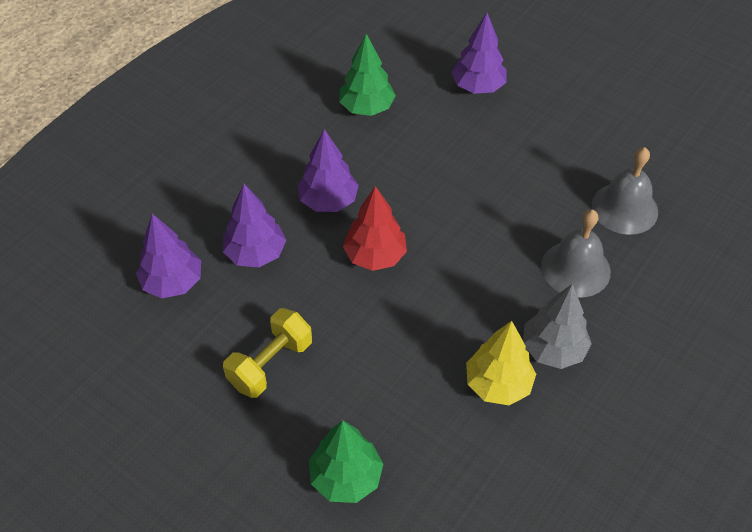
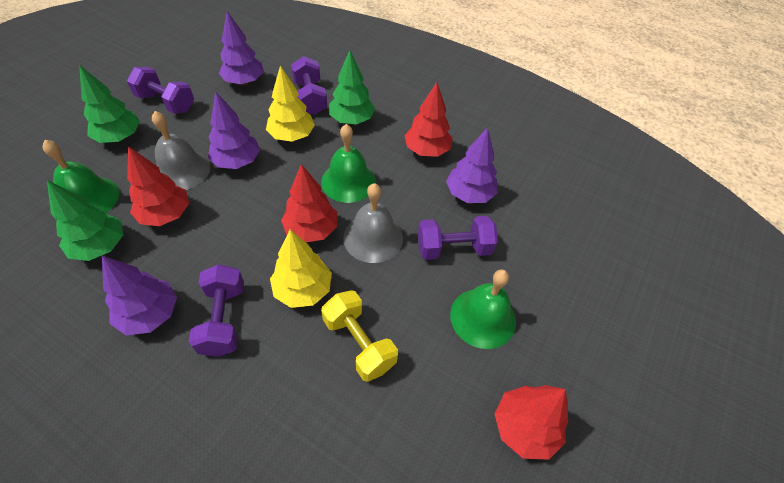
green bell: none = 0 -> [42,140,119,213] [321,124,376,203] [450,269,516,349] = 3
green tree: [309,420,383,503] [339,34,396,116] = 2 -> [47,180,123,261] [79,65,140,143] [329,50,375,124] = 3
grey tree: [523,284,592,369] = 1 -> none = 0
purple dumbbell: none = 0 -> [127,67,194,114] [189,264,244,357] [291,56,327,115] [418,216,498,260] = 4
red tree: [343,186,407,271] = 1 -> [127,146,189,226] [281,164,337,242] [404,82,453,157] [495,385,569,460] = 4
yellow tree: [466,321,536,405] = 1 -> [266,65,315,142] [270,229,332,308] = 2

